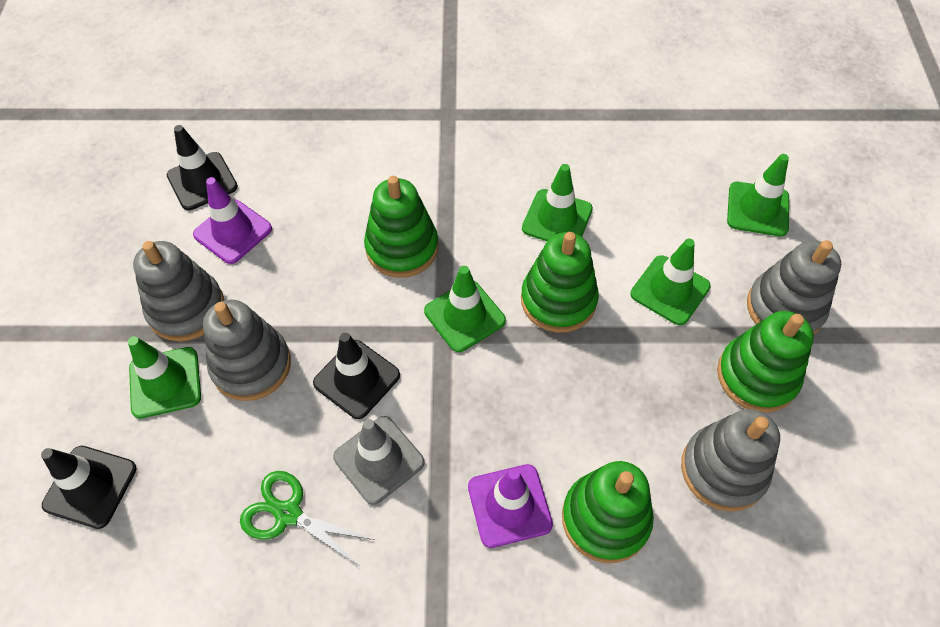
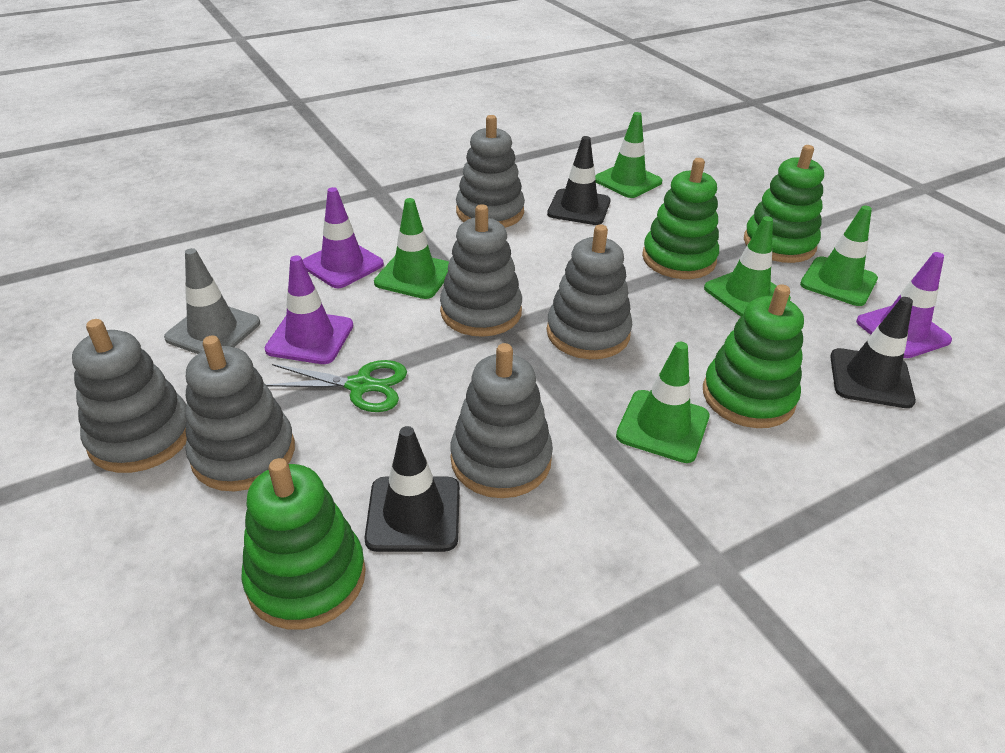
grey stacking toy: [133,241,224,342] [203,300,291,401] [681,409,780,512] [747,240,841,334] = 4 -> [72,319,187,473] [186,336,295,491] [440,204,522,337] [451,343,553,498] [456,115,525,228] [546,224,633,359] = 6
purple traffic cone: [193,177,272,264] [468,464,553,548] = 2 -> [264,255,353,364] [303,187,384,288] [856,252,952,358] = 3

